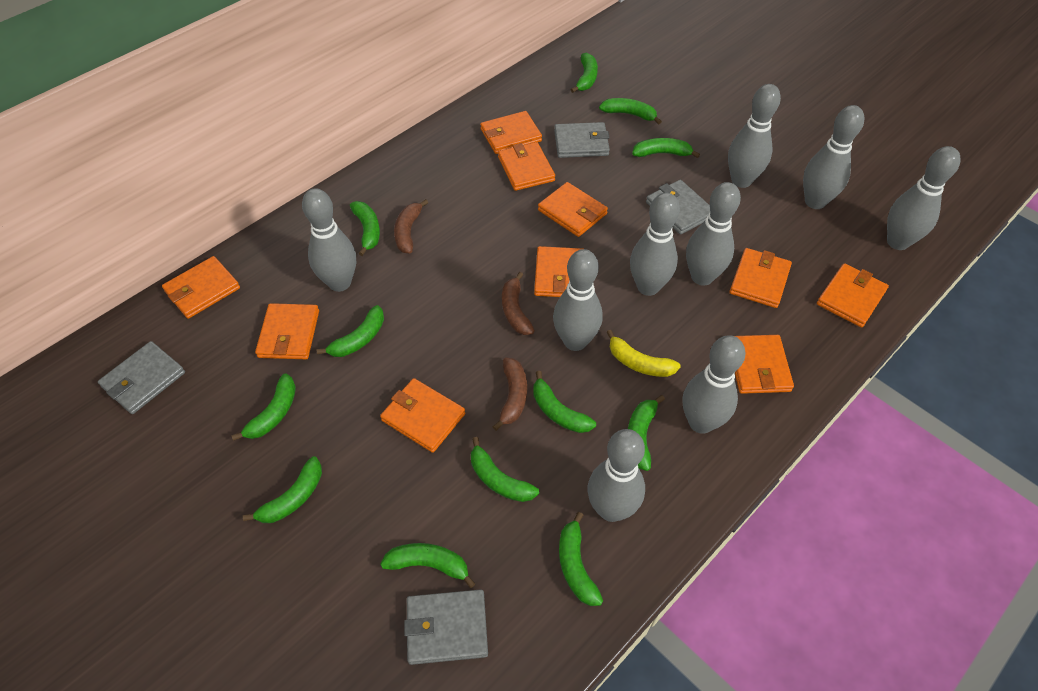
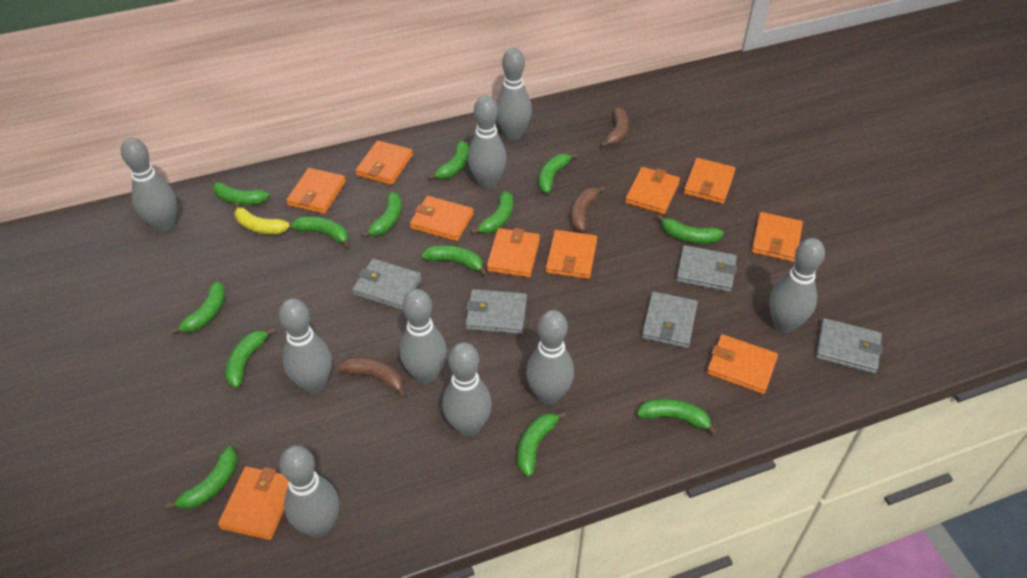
green banana: [231,374,296,441] [243,456,322,523] [317,305,384,357] [350,201,380,256] [380,543,476,588] [471,437,539,502] [533,371,596,433] [559,512,603,606] [571,53,598,93] [599,98,662,124] [628,395,665,471] [632,138,700,158] = 12 -> [165,446,238,510] [170,281,226,334] [211,178,269,205] [225,328,275,388] [291,216,350,248] [361,192,402,238] [421,245,487,276] [428,141,469,180] [471,191,513,234] [517,412,567,477] [538,153,577,193] [637,399,717,435] [657,214,724,244] = 13
grey wallet: [98,341,185,414] [404,589,488,665] [554,122,610,158] [646,180,710,235] = 4 -> [352,259,421,310] [465,289,527,334] [642,292,698,348] [676,245,737,292] [816,318,883,374] = 5

